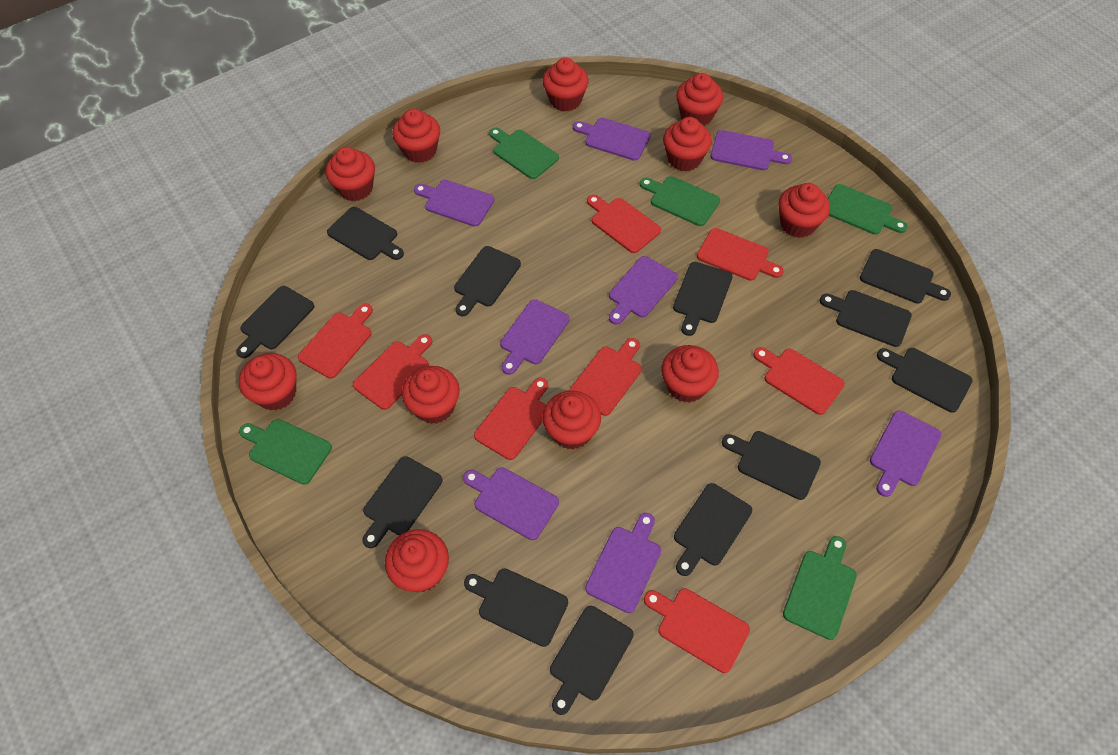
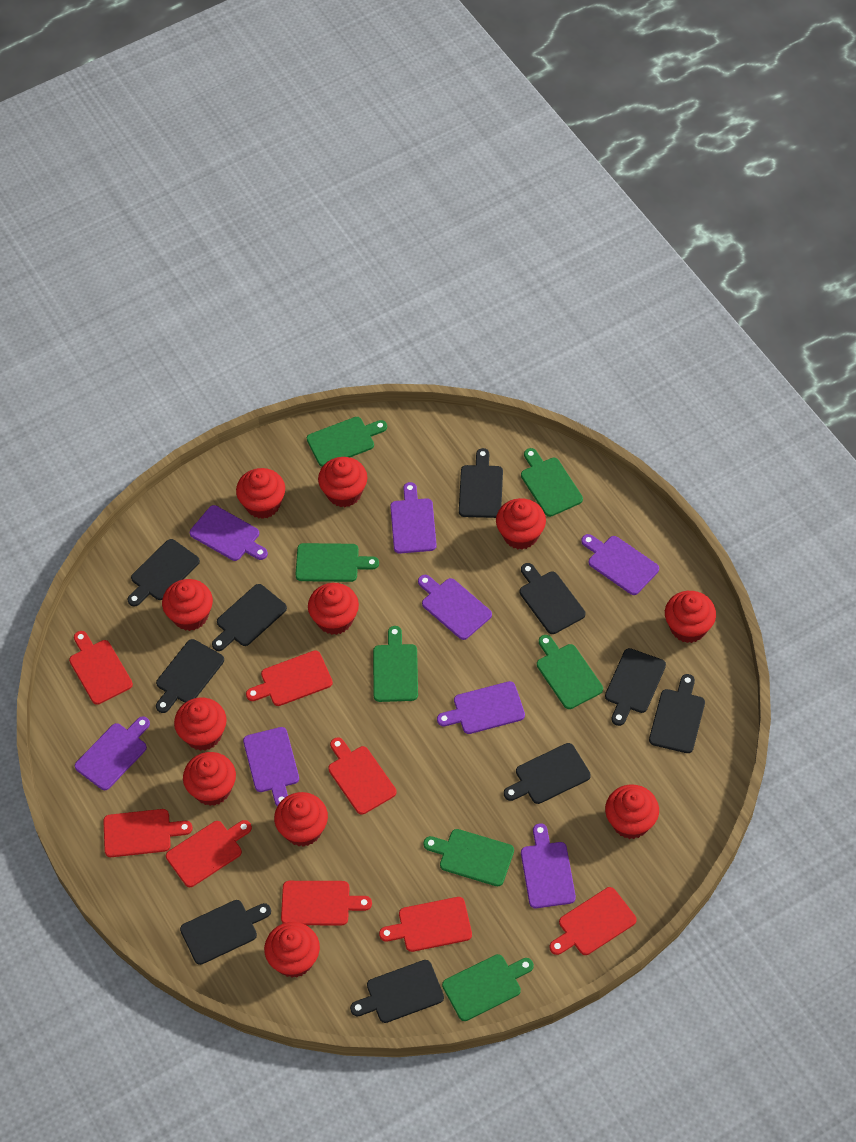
black cutting board: [236,286,314,358] [327,207,404,260] [362,456,443,548] [454,246,521,316] [464,568,568,647] [550,606,634,715] [673,262,733,336] [674,483,752,576] [722,431,821,500] [820,290,912,347] [860,249,951,304] [877,348,973,413] = 12 -> [127,539,200,606] [156,639,224,713] [180,900,271,965] [212,584,287,651] [350,960,444,1023] [459,448,503,518] [504,743,591,804] [520,563,585,634] [605,648,666,726] [649,674,705,753] = 10
green cutting board: [239,419,332,485] [489,128,559,179] [640,176,720,226] [783,536,857,640] [828,184,908,235] = 5 -> [295,543,379,582] [307,417,387,467] [373,626,418,702] [423,829,514,886] [442,954,534,1021] [521,448,583,517] [537,635,603,709] = 7

